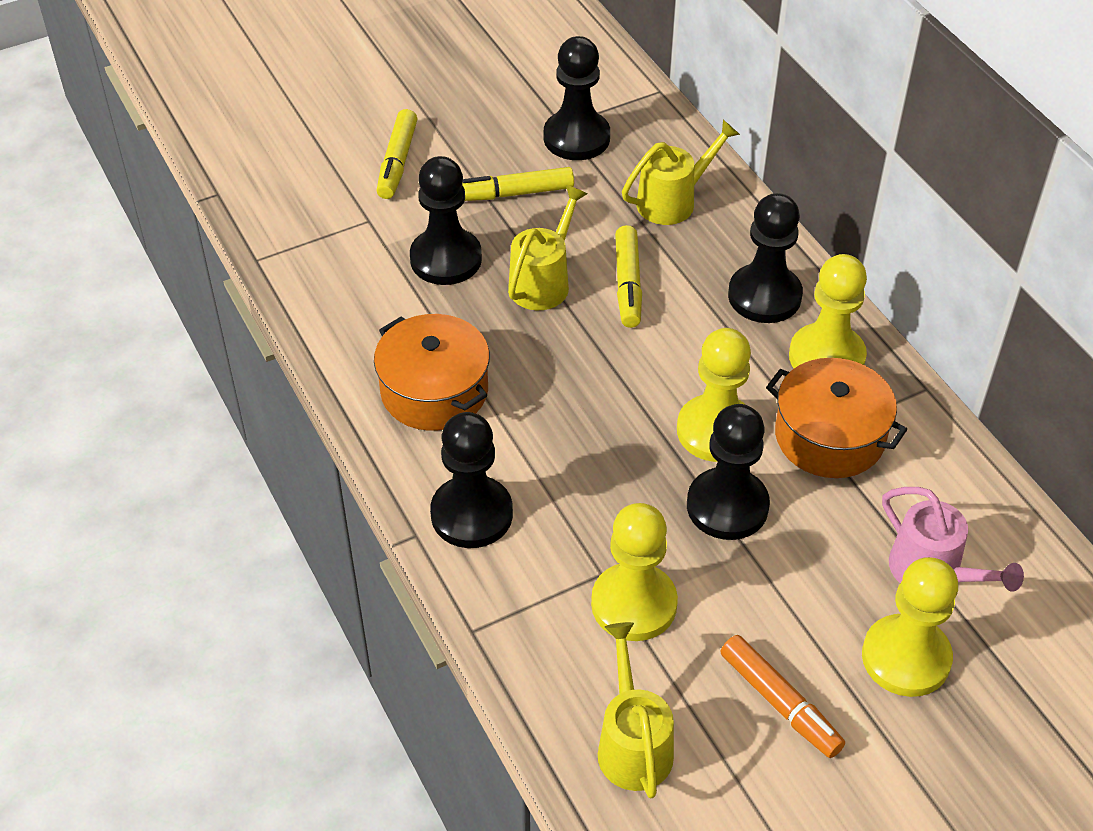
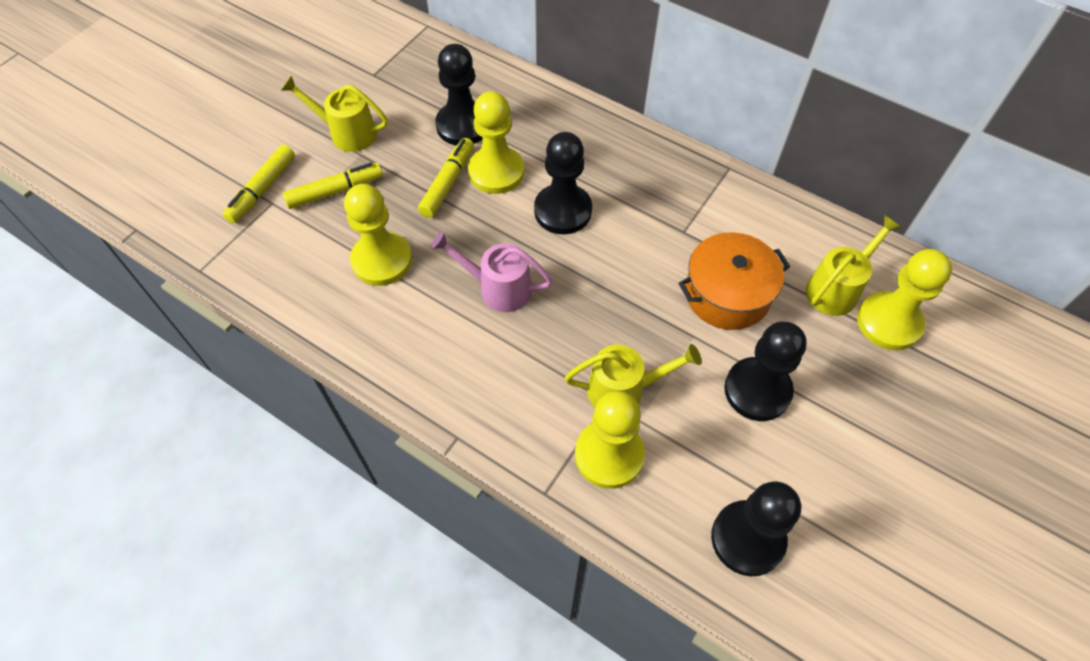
black pawn: [410,156,482,285] [430,412,513,548] [544,36,610,160] [687,404,770,540] [728,193,803,323] = 5 -> [435,44,483,146] [534,132,592,234] [711,481,801,576] [724,321,807,421] = 4
orange marker: [720,635,845,758] = 1 -> none = 0
orange pot: [374,314,490,431] [766,358,907,478] = 2 -> [679,232,790,330] = 1

